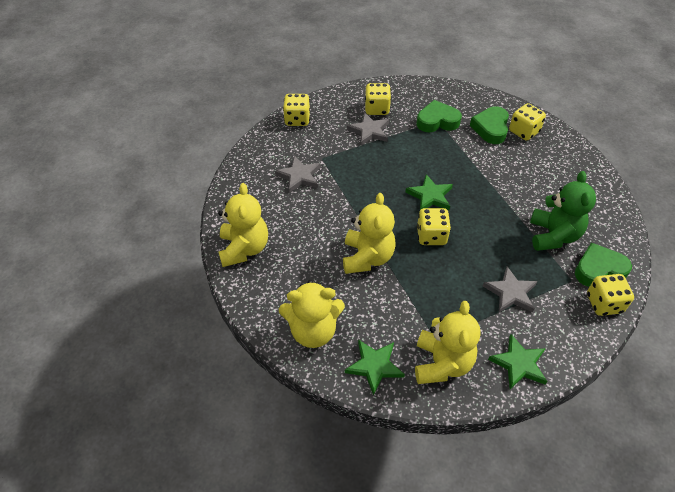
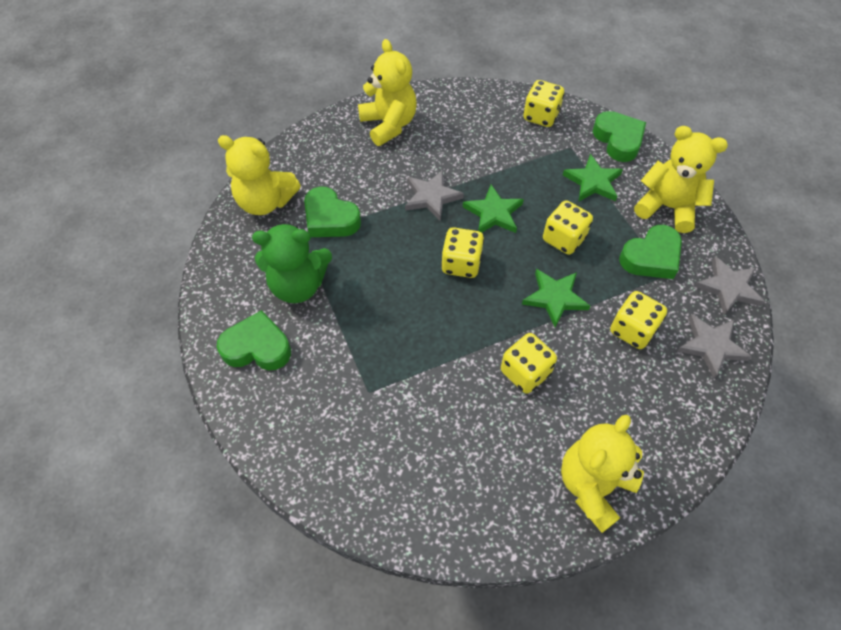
green heart: [417,100,462,132] [470,106,509,144] [575,242,632,287] = 3 -> [217,310,291,371] [304,186,361,237] [593,111,646,162] [619,225,682,279] = 4

